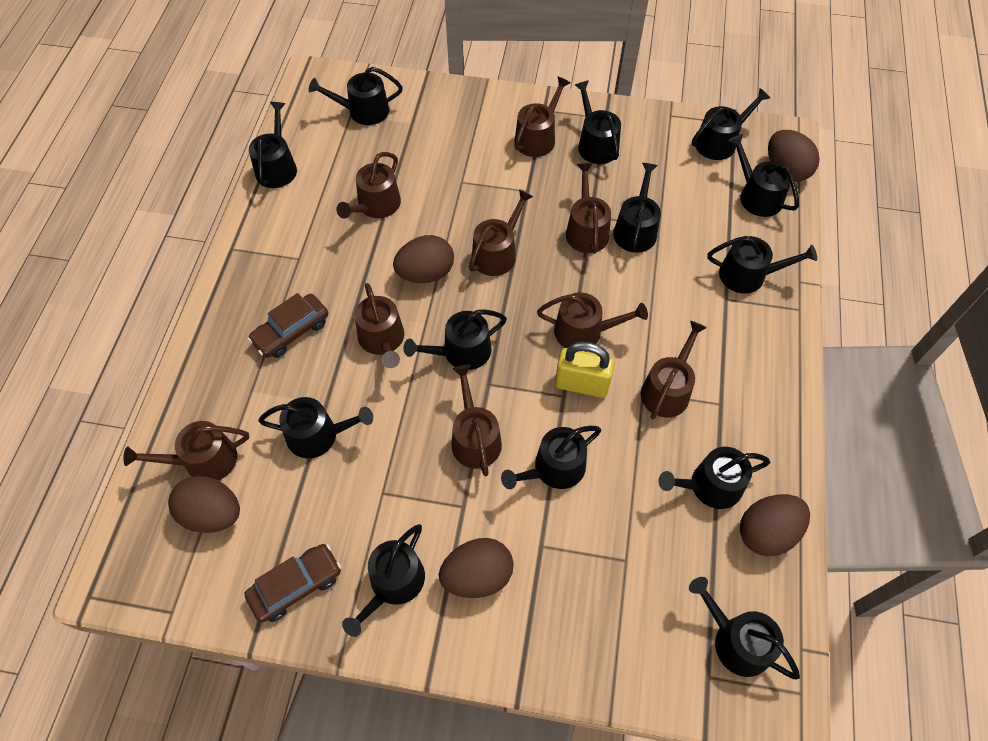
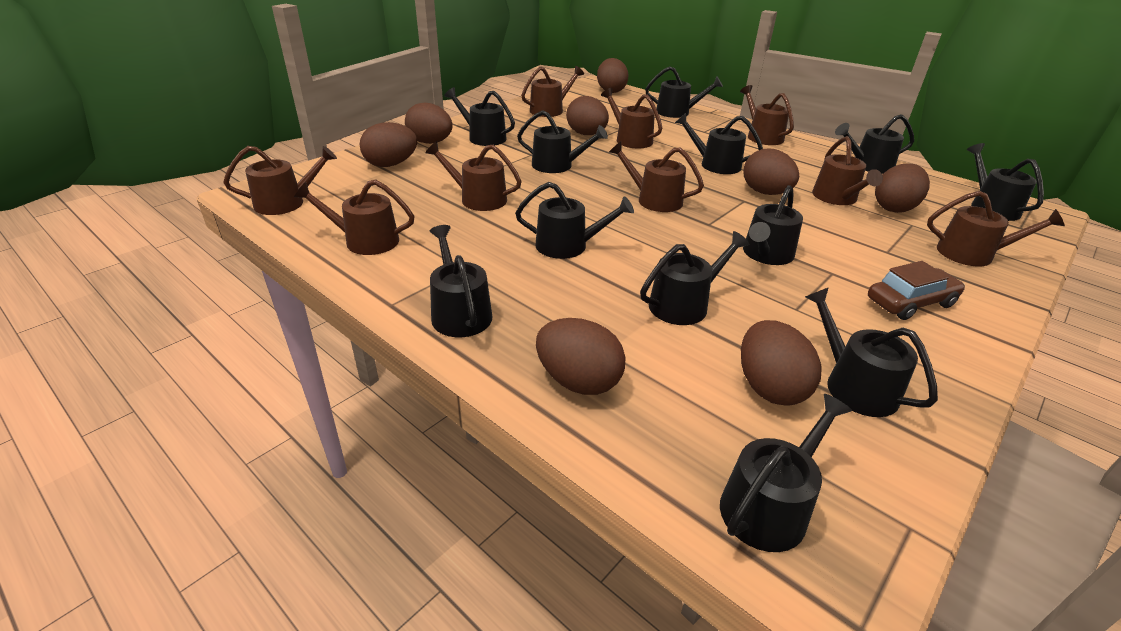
black watering can: [249,102,297,188] [258,397,373,459] [309,67,403,125] [342,524,425,637] [403,309,507,370] [501,426,601,489] [575,80,621,164] [613,163,661,253] [659,447,770,509] [689,577,800,679] [692,88,770,160] [707,236,817,293] [728,134,799,217] = 13 -> [430,225,492,337] [444,87,515,146] [515,182,634,259] [517,110,608,173] [640,231,750,325] [645,66,723,118] [675,113,763,174] [720,394,852,552] [743,185,803,265] [805,287,938,417] [835,114,914,174] [967,143,1044,221] = 12
brown car: [244,544,341,622] [248,293,328,358] = 2 -> [868,261,965,320] = 1
brown egg: [168,476,240,533] [393,235,454,283] [439,538,514,598] [740,494,810,556] [768,130,820,182] = 5 -> [360,122,417,167] [405,102,453,144] [536,318,626,395] [566,96,609,135] [597,58,629,93] [741,320,822,406] [743,149,799,195] [875,163,930,213] = 8
yellow padlock: [555,342,615,398] = 1 -> none = 0

